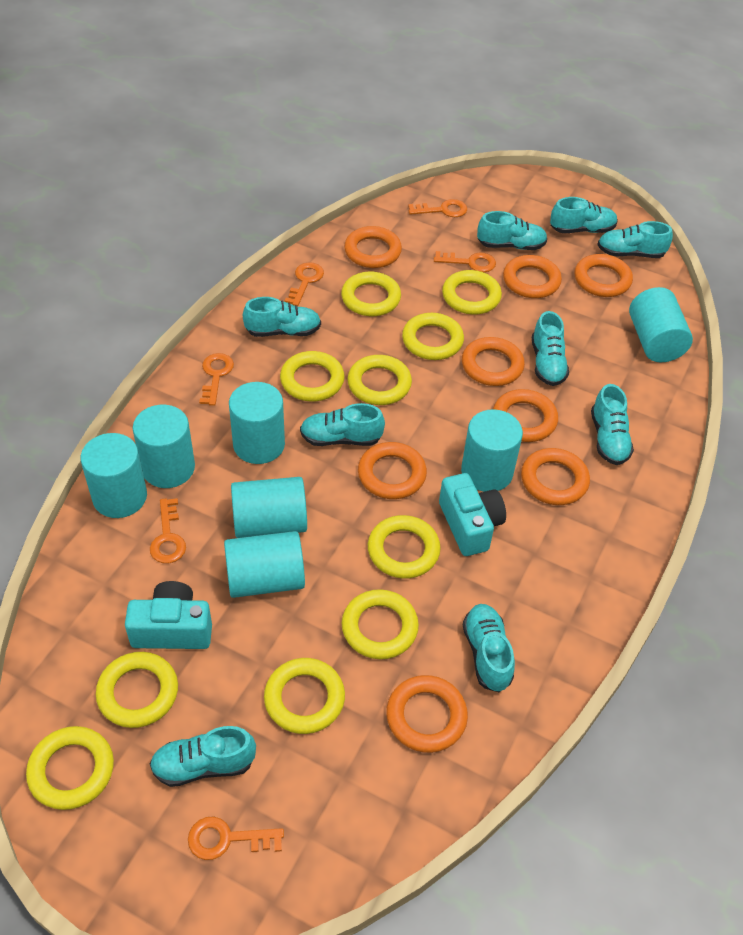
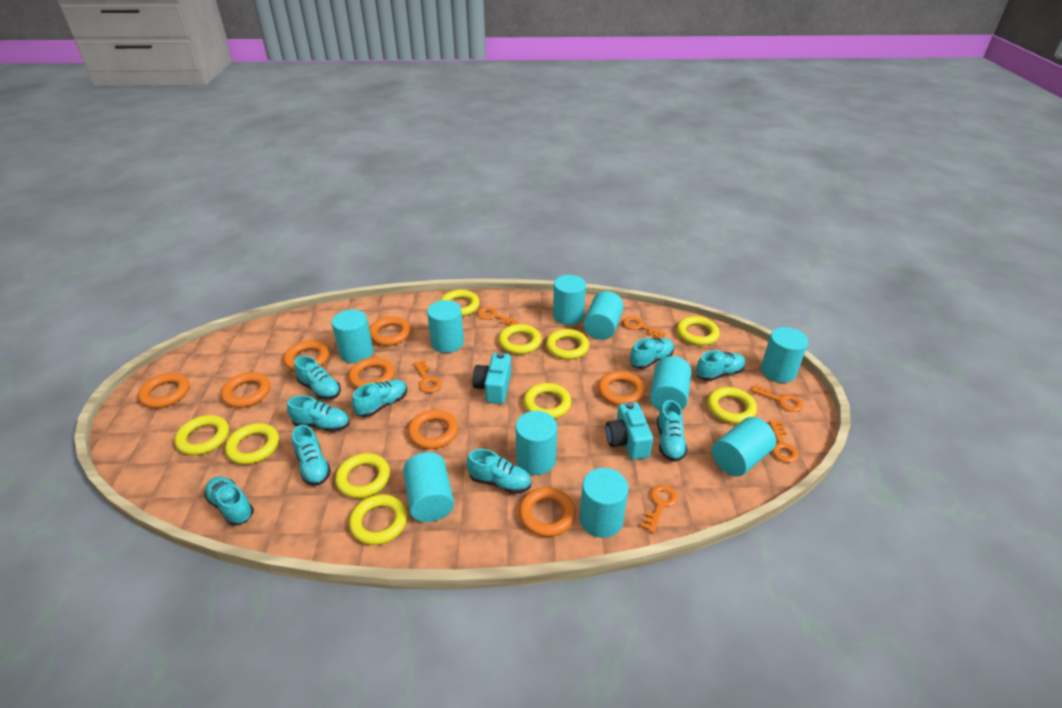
turquoise cylinder: [80,433,147,518] [133,405,195,488] [224,531,305,598] [229,382,285,464] [231,477,307,538] [461,409,523,492] [629,287,693,362] = 7 -> [332,309,373,363] [403,452,454,522] [427,300,464,353] [516,411,557,475] [553,275,586,325] [580,468,629,538] [583,291,624,340] [650,356,691,411] [712,417,776,477] [761,327,808,383] = 10

